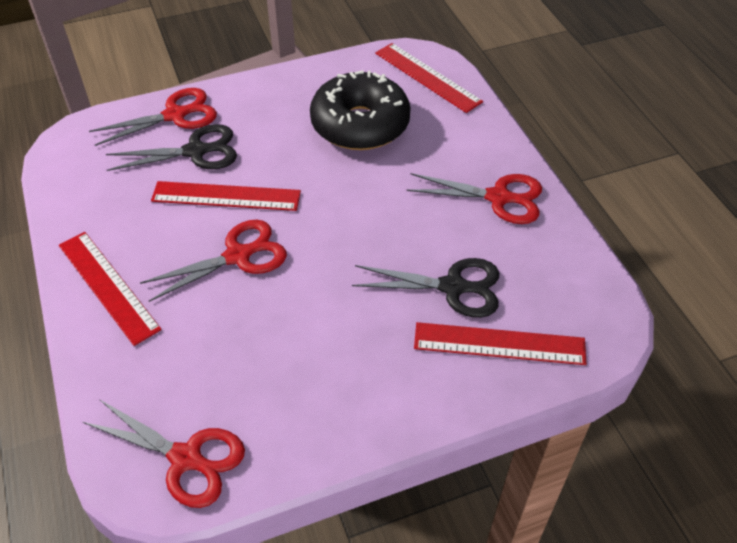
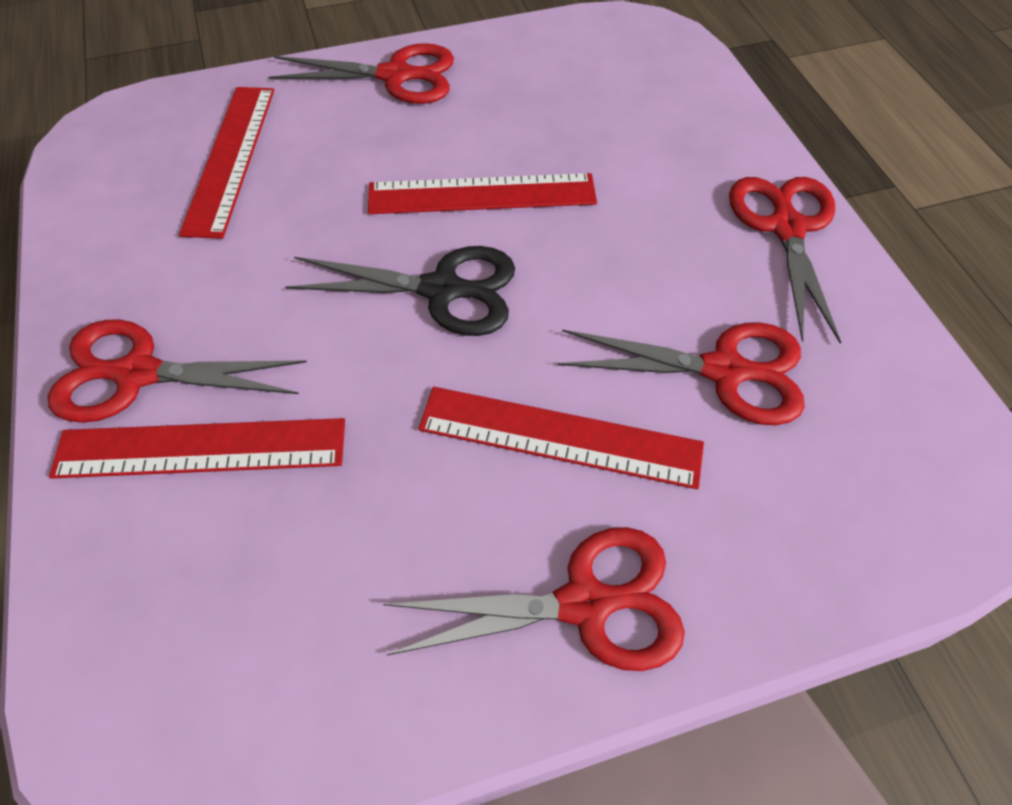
black donut: [310,70,411,150] = 1 -> none = 0
black scissors: [106,124,237,171] [352,258,499,318] = 2 -> [285,246,515,336] = 1
red scissors: [83,399,245,508] [89,88,217,146] [140,220,287,302] [406,173,542,224] = 4 -> [47,319,307,423] [268,43,454,104] [383,527,685,671] [558,322,805,425] [729,177,841,344] = 5

